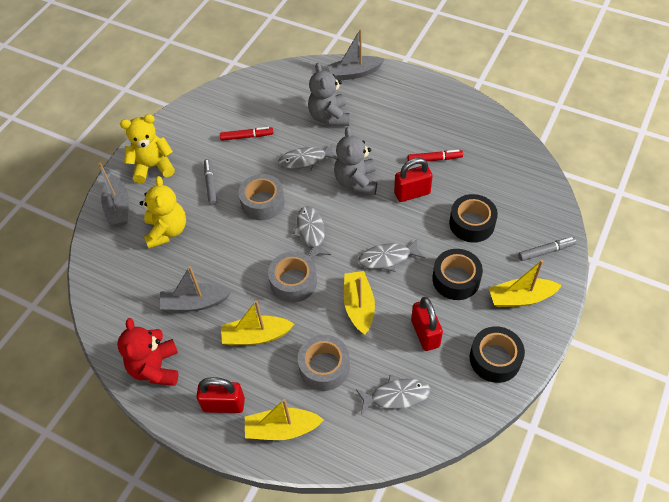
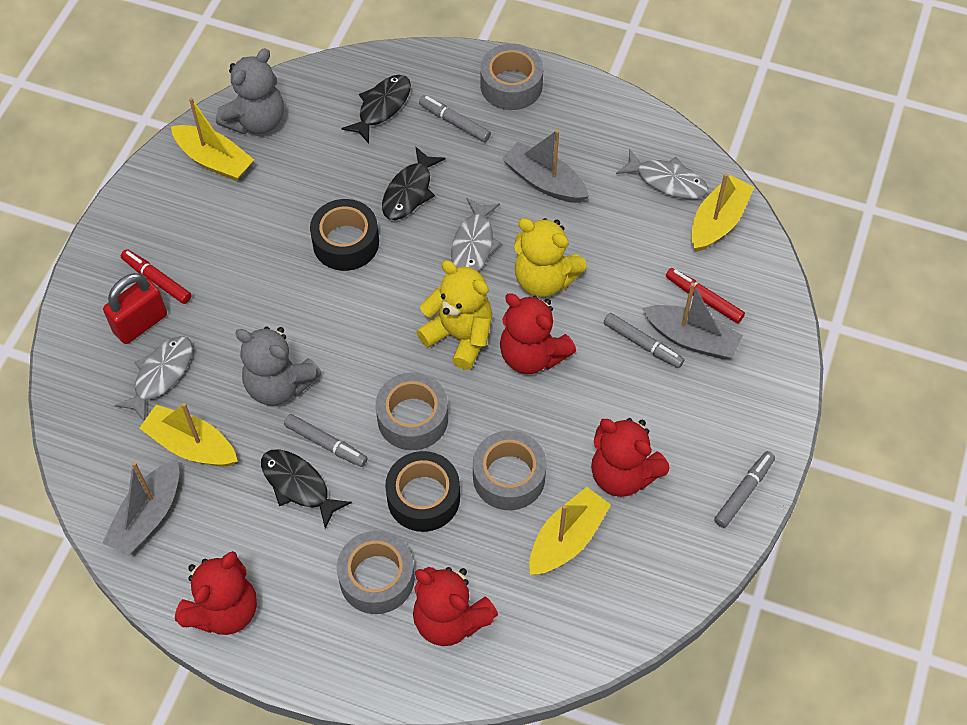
black fish: none = 0 -> [261,449,352,529] [342,75,411,144] [382,146,446,220] = 3
black tape: [432,249,483,300] [449,194,498,243] [470,326,525,383] = 3 -> [310,199,379,271] [385,451,460,532] = 2
grey fish: [278,143,338,171] [293,206,331,258] [356,375,431,415] [358,239,425,272] = 4 -> [114,336,193,421] [451,198,502,271] [616,149,708,199] = 3
grey marker: [204,159,217,205] [518,237,576,261] = 2 -> [284,414,368,467] [419,95,491,142] [604,313,684,368] [714,451,775,528] = 4
grey tape: [239,174,285,220] [268,251,317,303] [298,335,350,391] = 3 -> [337,531,415,614] [376,373,448,450] [473,431,546,510] [480,44,544,110] = 4
red padlock: [196,377,245,413] [394,158,433,202] [411,297,443,351] = 3 -> [103,273,167,344] = 1
red teddy bear: [117,318,178,386] = 1 -> [175,551,257,635] [413,567,498,646] [500,293,576,374] [591,418,670,497] = 4

